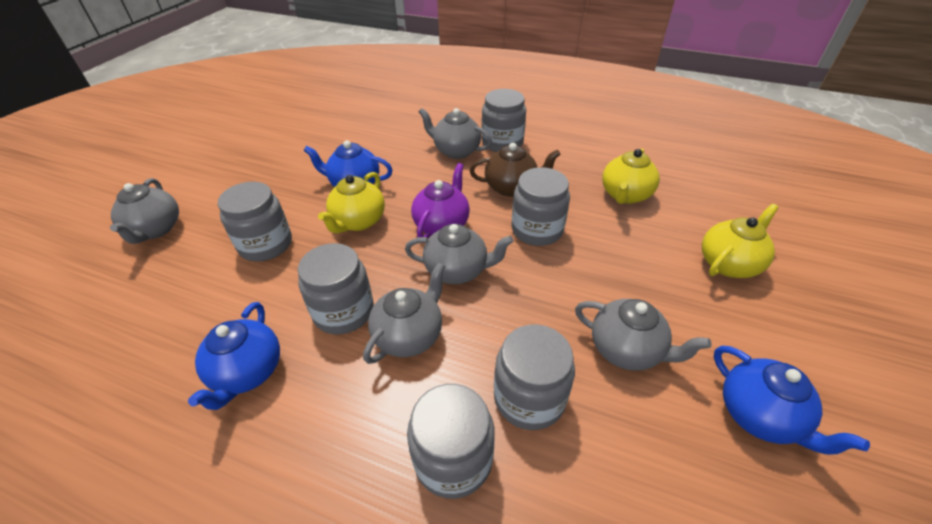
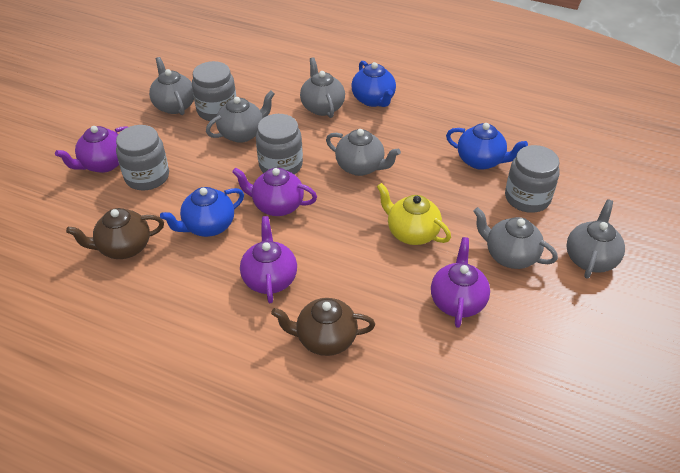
brown teapot: [470,143,561,197] = 1 -> [66,208,164,259] [271,298,375,356] = 2
grey jar: [218,182,292,261] [298,243,374,335] [407,384,495,499] [481,89,526,152] [494,325,575,430] [512,167,570,246] = 6 -> [116,125,169,190] [192,61,236,121] [256,114,303,175] [505,145,560,213] = 4
grey teapot: [110,178,179,244] [363,263,445,364] [405,224,513,284] [418,108,492,159] [575,299,711,371] = 5 -> [149,57,194,115] [206,91,275,143] [300,57,345,118] [326,129,401,176] [473,207,558,269] [566,199,625,279] = 6
purple teapot: [411,163,470,238] = 1 -> [55,126,128,173] [232,168,317,216] [240,216,297,303] [431,237,490,328] = 4
yellow teapot: [318,172,385,233] [602,149,660,204] [702,204,779,278] = 3 -> [377,183,451,245] = 1

